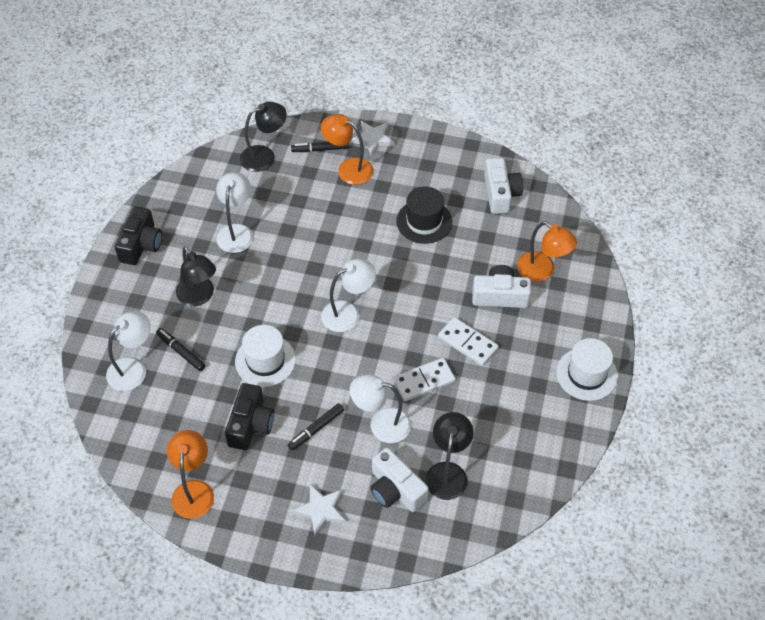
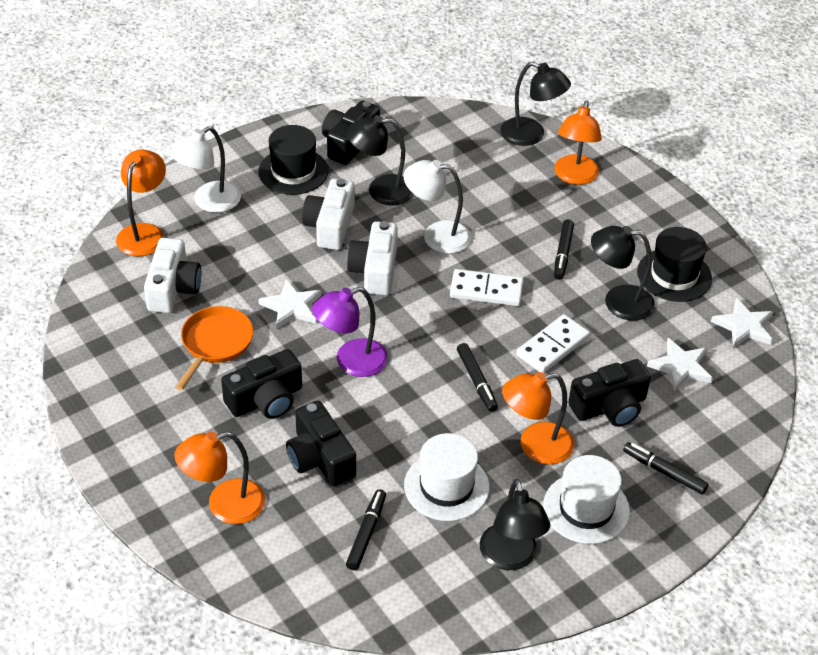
black camera: [115,206,162,265] [225,383,274,450] = 2 -> [221,349,302,419] [286,401,356,486] [322,100,380,165] [568,359,651,427] = 4
black hat: [396,186,452,244] = 1 -> [258,125,329,195] [637,227,712,302] = 2
black lamp: [176,246,216,306] [240,102,287,172] [425,412,474,500] = 3 -> [346,115,414,206] [479,479,550,570] [500,62,571,146] [591,226,655,320] = 4
black marker: [156,328,206,371] [288,403,344,450] [291,142,349,152] = 3 -> [346,489,386,571] [457,343,498,412] [554,219,574,280] [623,442,708,495] = 4
orange lamp: [167,430,214,519] [321,114,373,185] [517,221,577,282] = 3 -> [116,149,166,256] [174,432,265,524] [502,372,574,465] [554,101,602,185] = 4
orange pan: none = 0 -> [175,306,253,390] = 1
purple lamp: none = 0 -> [312,287,388,377] = 1
white lamp: [106,311,151,391] [216,172,253,253] [321,259,376,332] [350,374,411,443] = 4 -> [170,126,241,213] [403,160,471,254] = 2
white star: [292,484,346,535] [350,121,395,156] = 2 -> [258,279,321,329] [647,338,713,392] [711,298,773,348] = 3

